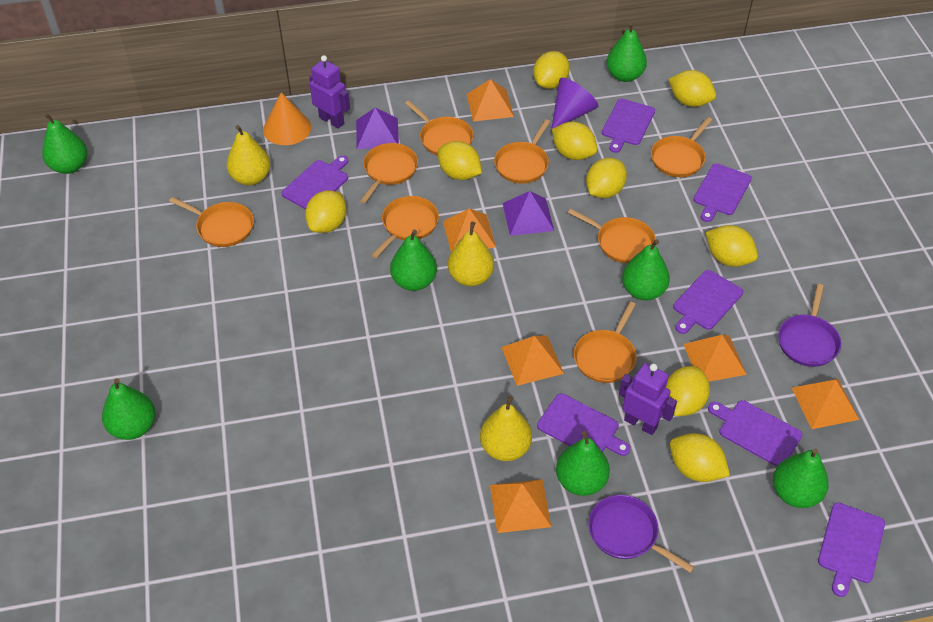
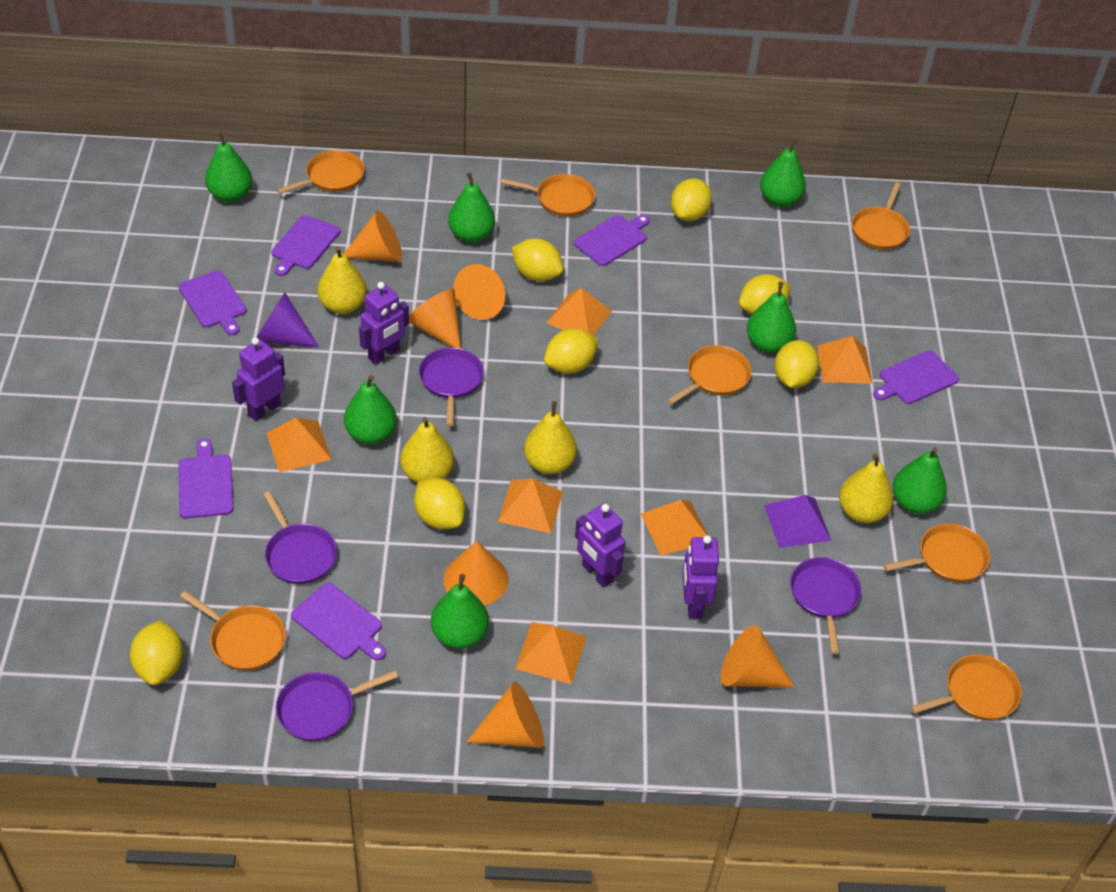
orange cone: [263,92,311,145] = 1 -> [344,210,402,262] [409,289,461,349] [443,541,509,605] [453,264,505,320] [466,682,544,748] [720,626,795,687] = 6
orange pan: [169,197,254,247] [360,143,418,203] [371,196,439,258] [405,101,474,156] [494,119,550,184] [568,209,656,263] [574,301,637,383] [651,117,712,177] = 8 -> [180,591,286,670] [277,150,365,194] [501,174,595,217] [667,345,752,405] [852,182,910,250] [883,523,990,582] [910,654,1022,720] = 7
purple cutting board: [282,156,348,210] [537,393,630,456] [602,99,655,153] [673,270,743,334] [693,163,752,222] [708,400,802,467] [818,503,885,597] = 7 -> [178,270,247,335] [178,439,233,519] [271,215,340,276] [291,583,386,660] [574,215,650,266] [873,350,959,404] = 6
purple pan: [588,495,694,573] [778,284,841,367] = 2 -> [264,492,337,584] [276,670,398,741] [419,347,484,426] [790,557,861,654] = 4
purple pyramid: [356,107,399,149] [503,191,554,236] = 2 -> [764,495,831,548] = 1
purple robot: [309,55,350,129] [619,363,677,435] = 2 -> [232,337,285,421] [359,282,409,365] [575,504,625,587] [682,535,719,619] = 4
yellow lemon: [305,190,347,233] [438,141,482,180] [533,51,570,89] [552,122,597,160] [586,158,627,198] [666,366,710,416] [668,70,716,107] [670,433,730,482] [705,225,758,267] = 9 -> [130,620,183,685] [414,478,465,529] [512,238,563,281] [544,329,599,373] [671,178,712,221] [739,274,791,315] [774,340,819,388] = 7
yellow pear: [226,125,271,185] [448,222,494,286] [480,395,532,461] = 3 -> [317,247,367,314] [400,417,454,483] [524,401,577,474] [839,453,893,523] = 4

